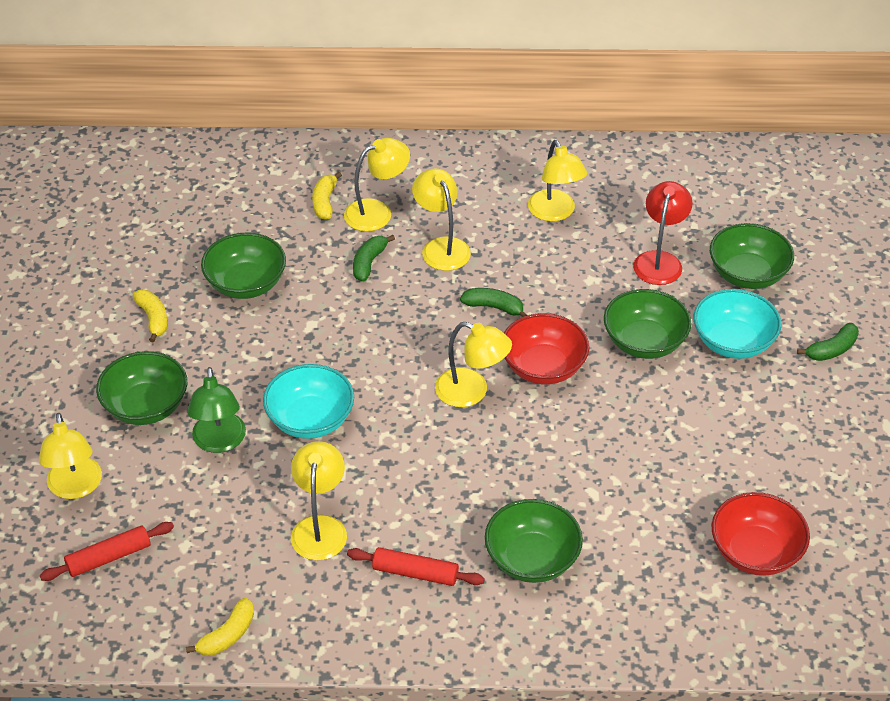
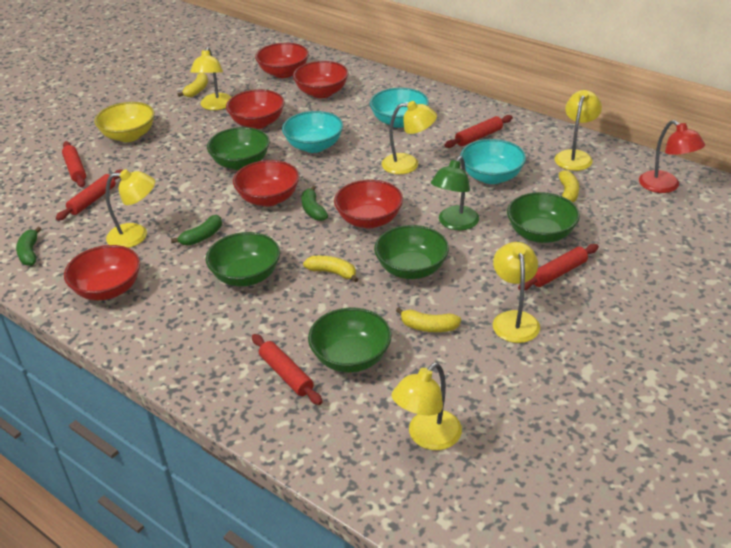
red bowl: [504,313,590,384] [711,492,810,576] = 2 -> [64,245,140,300] [226,89,285,129] [233,160,300,206] [255,43,309,78] [293,61,349,98] [334,180,403,228] = 6
red rolling pin: [40,522,174,581] [347,547,485,586] = 2 -> [56,169,123,221] [62,141,86,187] [252,334,322,405] [444,115,513,148] [518,244,599,290] = 5
turquoise bowl: [263,364,354,439] [693,289,781,359] = 2 -> [282,111,343,153] [370,88,429,128] [460,139,526,184] = 3
yellow banana: [133,290,168,343] [186,598,254,656] [312,172,342,220] = 3 -> [178,73,208,97] [303,256,359,282] [396,307,461,332] [559,170,579,202] = 4
yellow bowl: none = 0 -> [94,102,155,142] = 1

